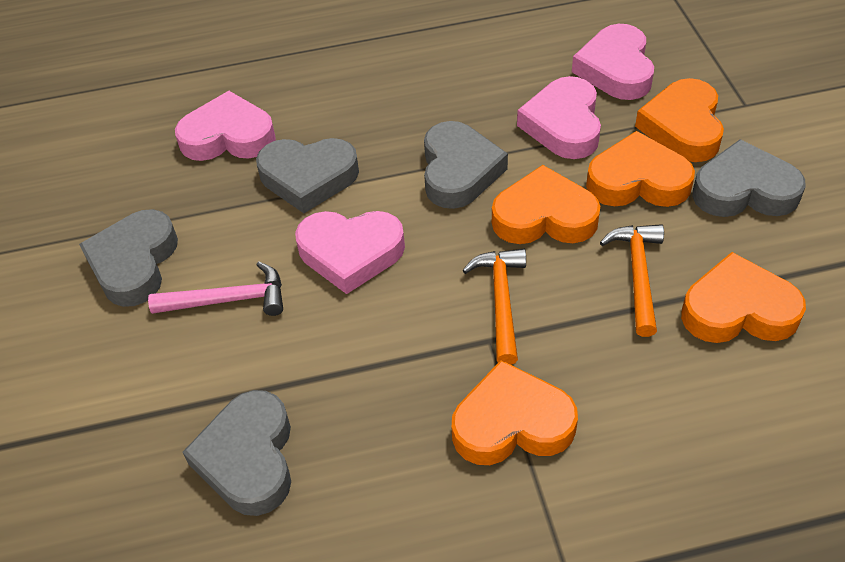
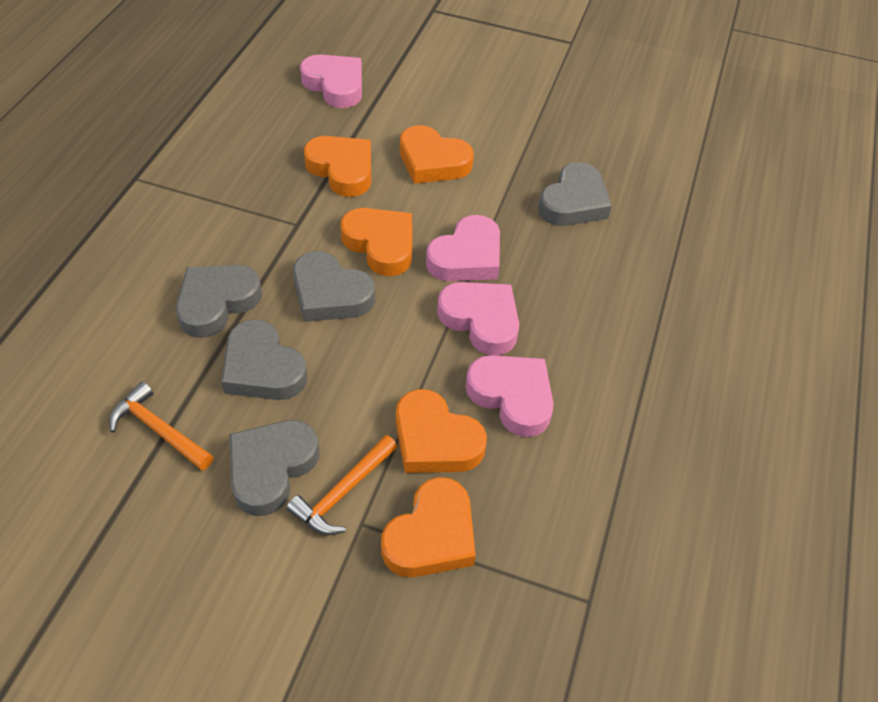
pink hammer: [148,262,283,316] = 1 -> none = 0

